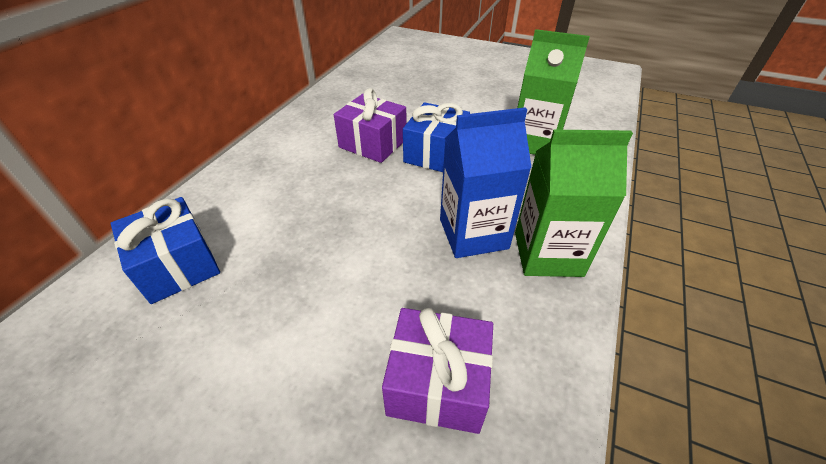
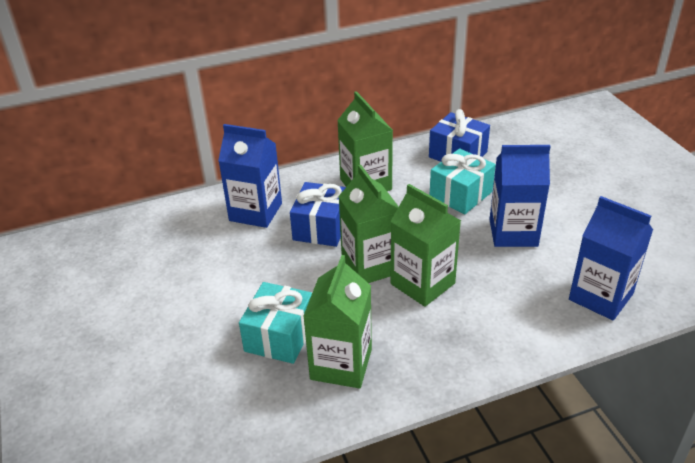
blue carton: [440,107,532,258] = 1 -> [218,124,282,228] [489,145,551,247] [569,196,653,320] = 3
green carton: [515,129,633,277] [517,29,590,155] = 2 -> [303,255,372,388] [337,91,393,191] [338,165,399,283] [390,184,461,307] = 4
purple gift: [334,88,407,163] [382,308,493,434] = 2 -> none = 0
turquoise gift: none = 0 -> [239,282,312,364] [430,148,496,214] = 2

